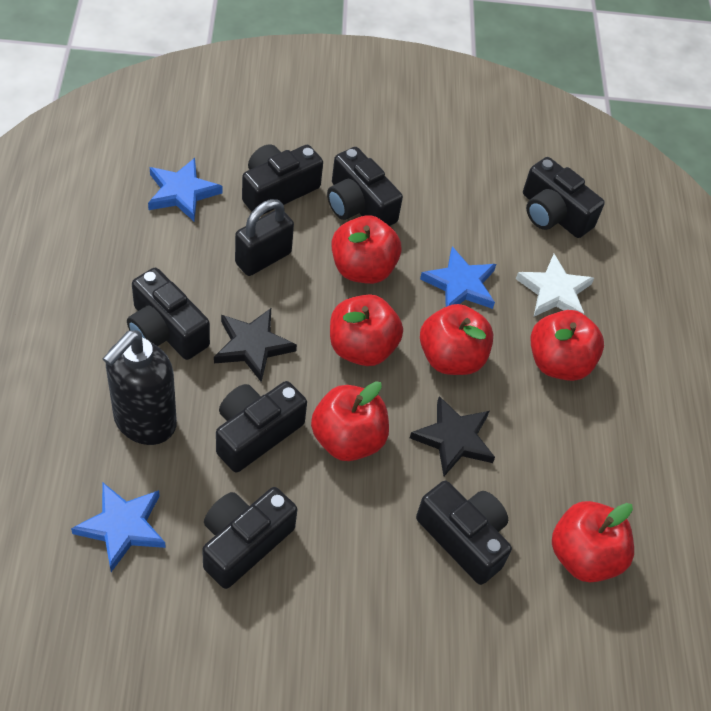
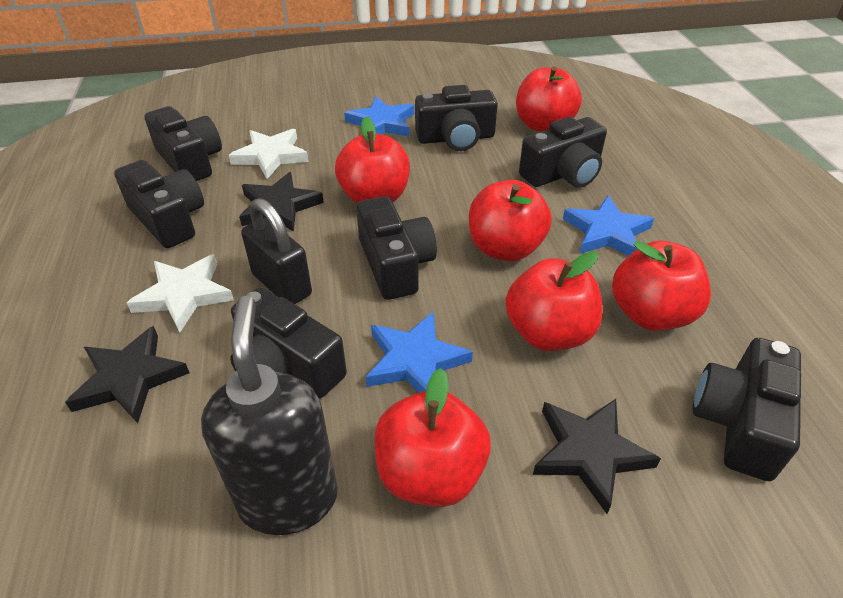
black star: [214,308,297,382] [410,396,495,476] = 2 -> [65,326,189,423] [239,172,324,232] [533,399,661,514] = 3
white star: [516,254,594,316] = 1 -> [127,254,234,333] [229,129,309,179] = 2

